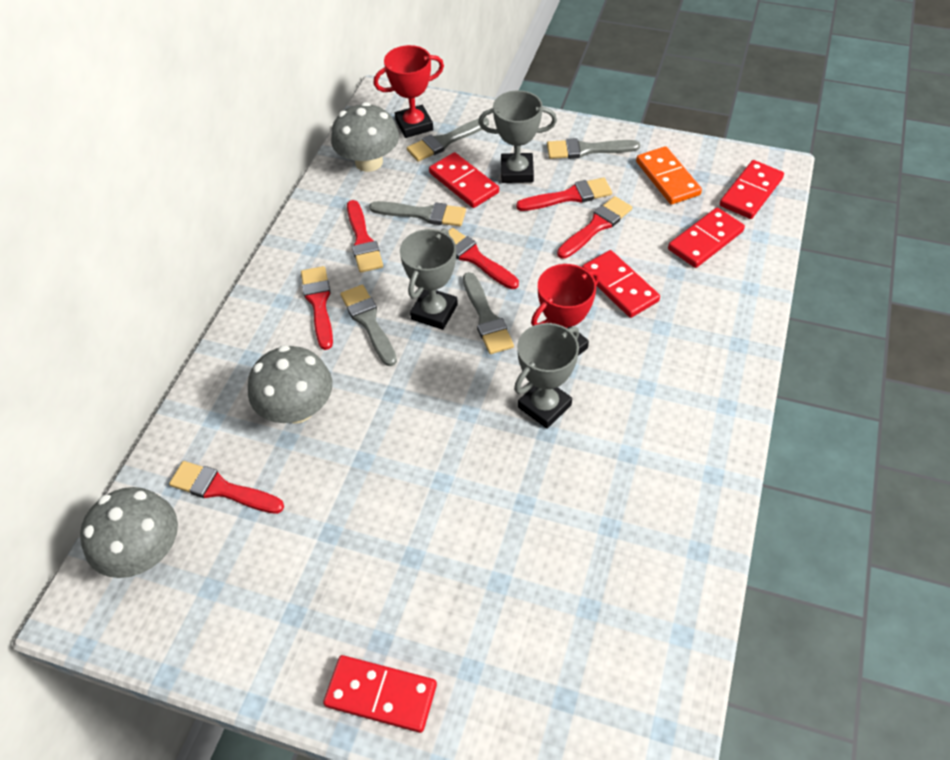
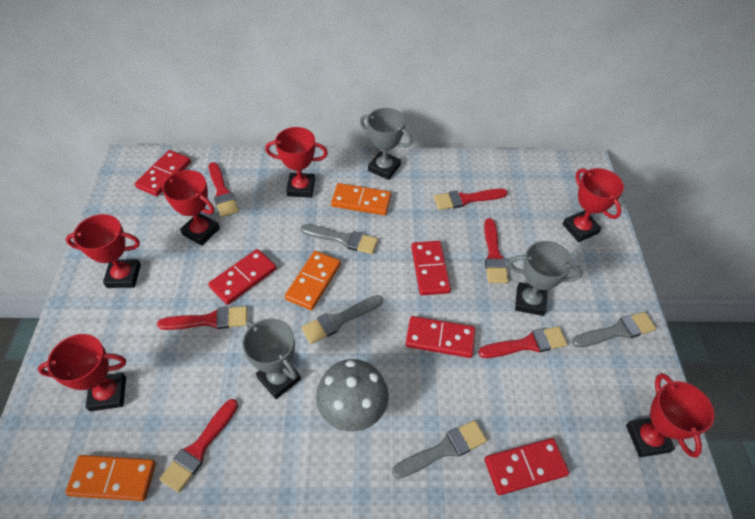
grey brush: [340,285,397,366] [369,201,466,226] [407,117,489,162] [463,272,514,354] [547,138,640,159] = 5 -> [301,224,378,254] [301,295,383,344] [392,420,487,478] [572,312,656,348] = 4
grey mushroom: [80,487,178,578] [248,345,332,424] [331,102,399,172] = 3 -> [316,359,389,431] = 1
orange domino: [636,146,702,205] = 1 -> [65,455,156,501] [285,251,341,310] [331,183,391,215] = 3
red trophy: [374,45,444,138] [531,264,599,356] = 2 -> [38,334,126,411] [66,214,141,288] [162,170,220,246] [265,127,328,198] [563,168,624,242] [626,373,715,457] = 6

